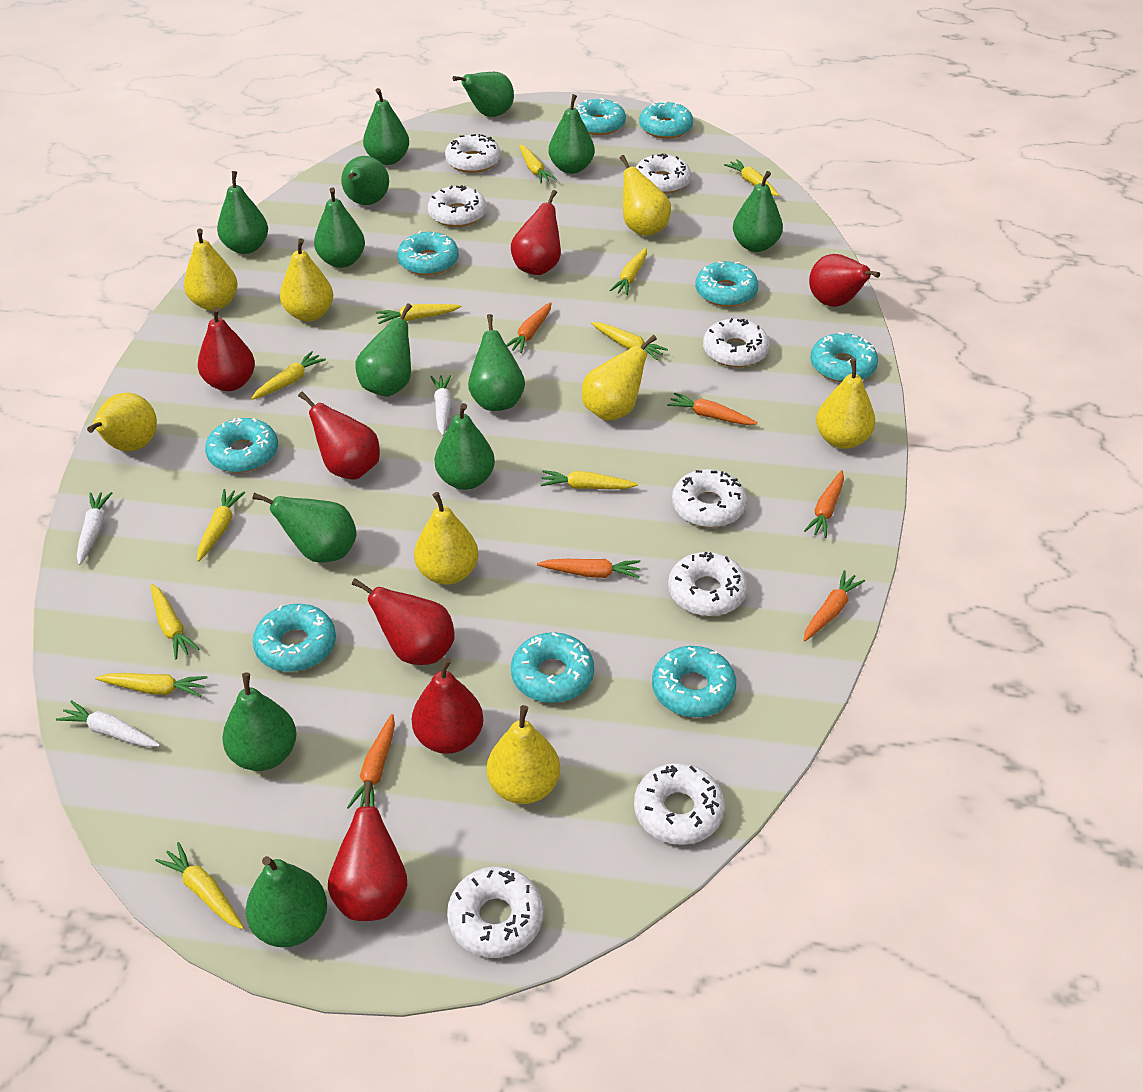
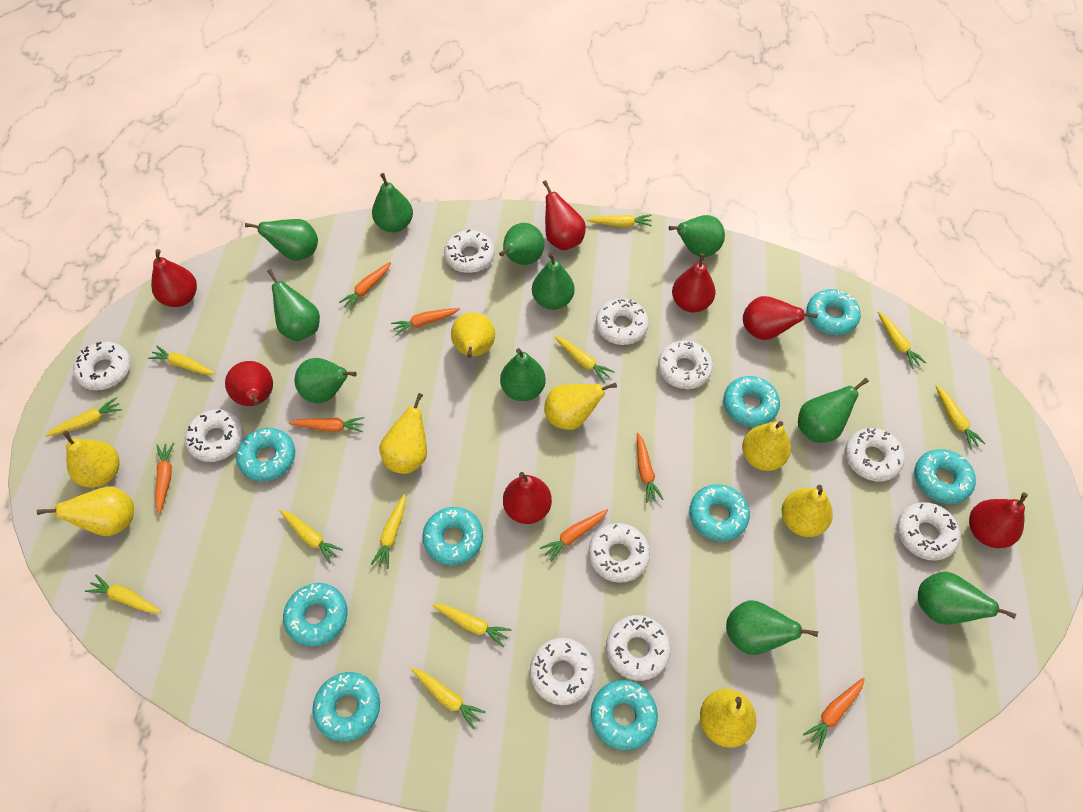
green pear: [217,171,268,254] [222,672,297,771] [246,856,327,947] [252,493,357,563] [314,188,365,268] [341,156,389,205] [355,303,412,397] [363,88,409,165] [435,403,495,490] [452,72,514,117] [468,314,525,411] [549,94,595,174] [733,171,783,252] = 13 -> [245,219,318,260] [267,269,320,341] [295,358,357,403] [372,173,413,232] [499,223,544,265] [500,348,546,401] [532,252,575,310] [669,215,725,257] [726,600,818,655] [798,378,869,443] [918,572,1017,625] = 11
orange carrot: [347,714,395,809] [506,302,551,353] [537,559,640,578] [667,392,758,425] [804,470,844,538] [804,570,865,641] = 6 -> [155,443,174,514] [289,417,364,432] [339,262,391,310] [391,308,460,335] [540,509,608,562] [637,433,664,503] [803,678,865,750] = 7
white carrot: [56,700,160,747] [77,492,112,565] [430,375,452,436] = 3 -> none = 0
white donut: [428,185,487,227] [445,134,501,173] [447,866,544,958] [634,763,725,845] [636,153,691,194] [668,552,748,616] [672,469,747,527] [703,318,769,367] = 8 -> [73,342,131,390] [185,409,244,462] [444,229,495,273] [530,638,595,705] [589,523,650,583] [596,299,649,345] [606,615,671,681] [658,340,713,389] [845,428,905,481] [897,502,960,561] = 10

